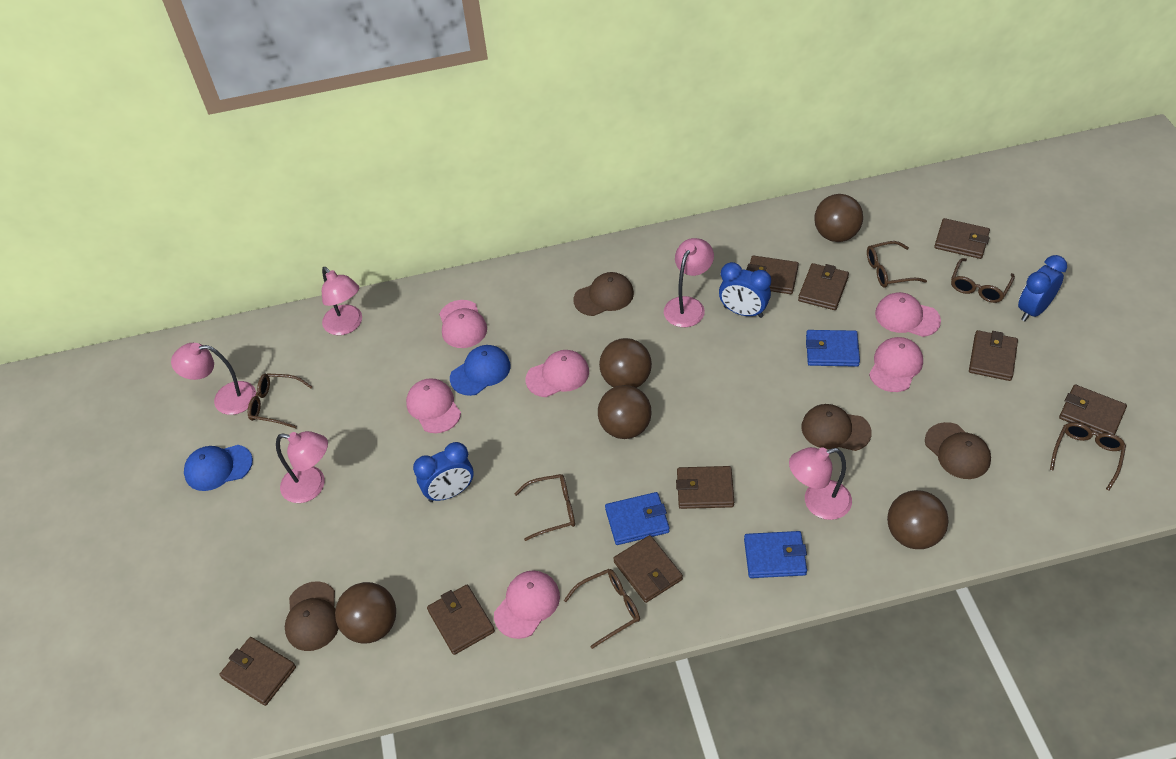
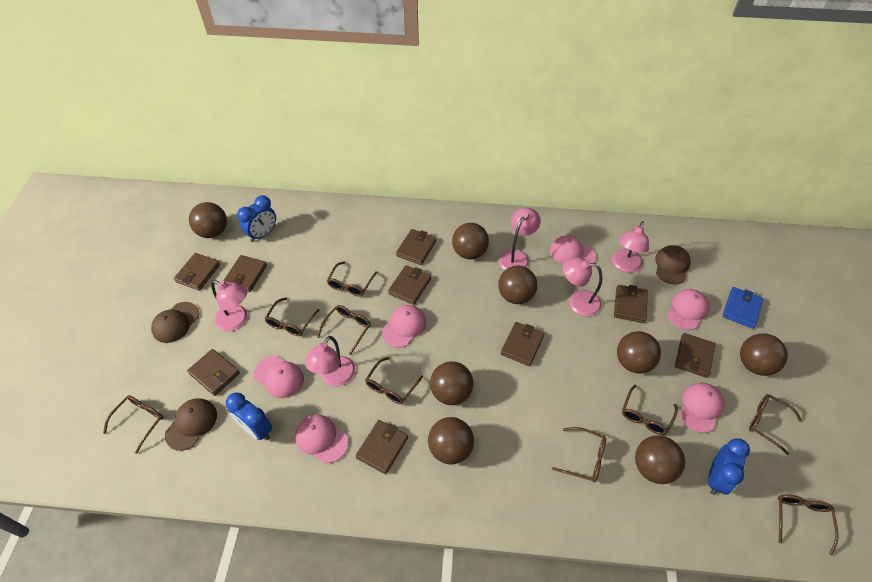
blue cap: [184,445,253,491] [450,345,511,396] = 2 -> none = 0
blue wallet: [605,492,669,545] [744,531,807,578] [806,330,860,367] = 3 -> [723,287,763,329] = 1
brown ball: [335,582,396,643] [598,385,651,439] [599,338,652,388] [814,194,863,242] [887,490,949,549] = 5 -> [189,202,227,238] [428,417,474,464] [430,361,473,405] [452,223,489,260] [498,265,537,304] [617,331,661,374] [635,435,685,484] [740,333,788,376] = 8
brown cap: [285,581,339,651] [573,272,634,316] [801,404,872,451] [925,422,991,479] = 4 -> [151,302,199,343] [165,398,217,451] [655,245,691,285] = 3
brown glasses: [248,373,313,428] [514,474,575,541] [564,569,640,649] [867,241,927,288] [951,258,1015,303] [1050,422,1126,490] = 6 -> [103,395,164,454] [265,298,320,336] [317,305,371,355] [327,262,378,297] [365,357,423,404] [552,427,606,482] [622,385,678,435] [749,394,802,455] [778,494,839,556] = 9

